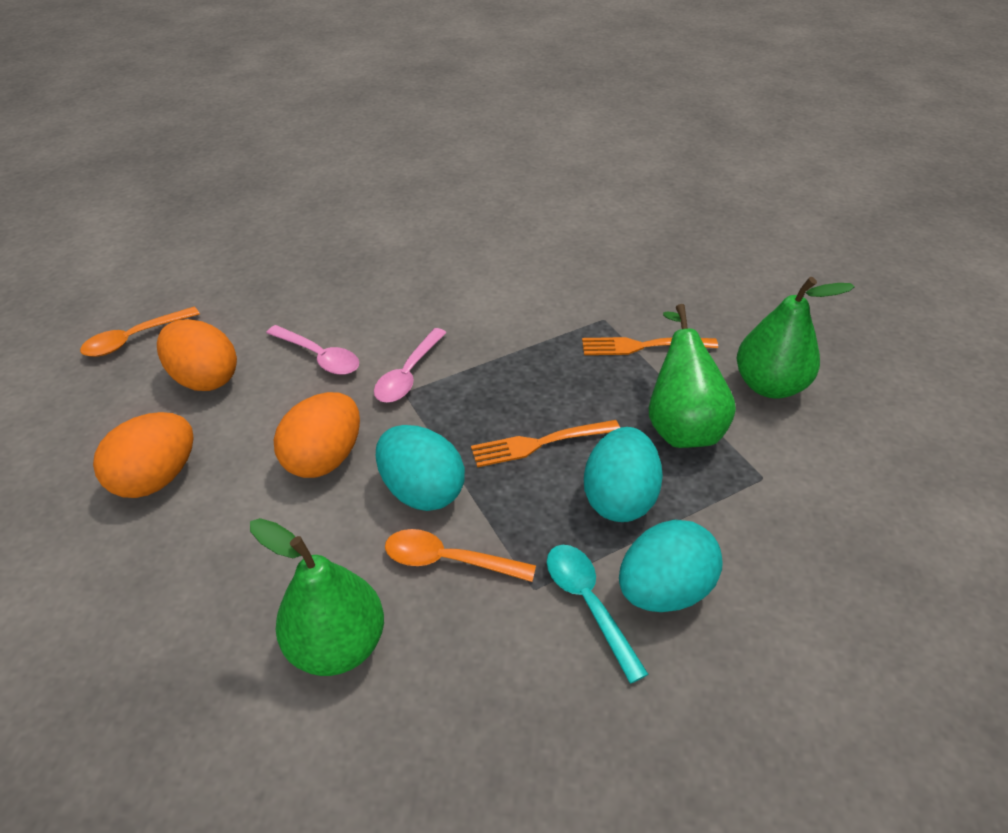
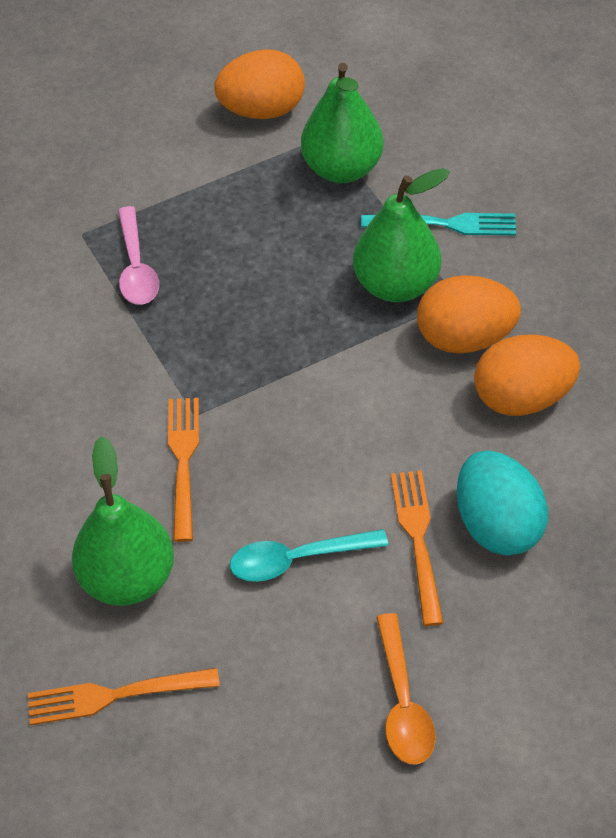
orange fork: [471,420,620,467] [582,337,718,355] = 2 -> [28,668,220,726] [168,398,199,542] [391,470,444,626] = 3
orange spoon: [80,307,200,357] [385,529,536,582] = 2 -> [376,613,436,765] = 1
pink spoon: [266,325,359,375] [374,328,447,403] = 2 -> [118,206,159,305] = 1
turquoise egg: [376,425,465,511] [584,427,663,522] [619,520,723,612] = 3 -> [457,451,548,555] = 1
turquoise fork: none = 0 -> [361,213,516,236] = 1

